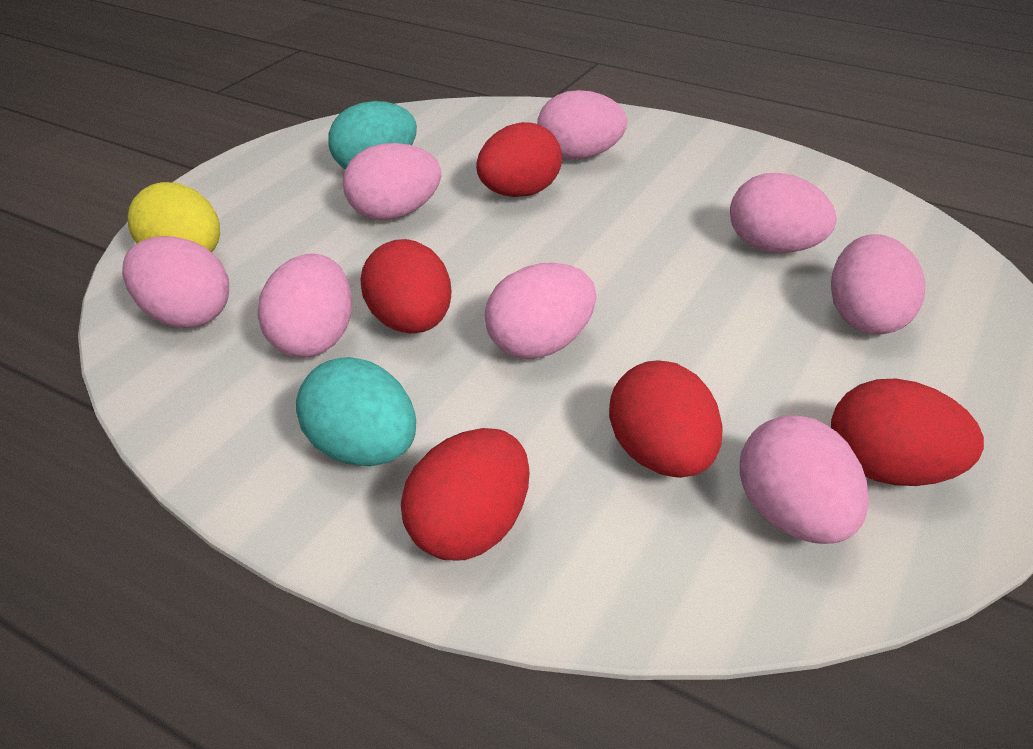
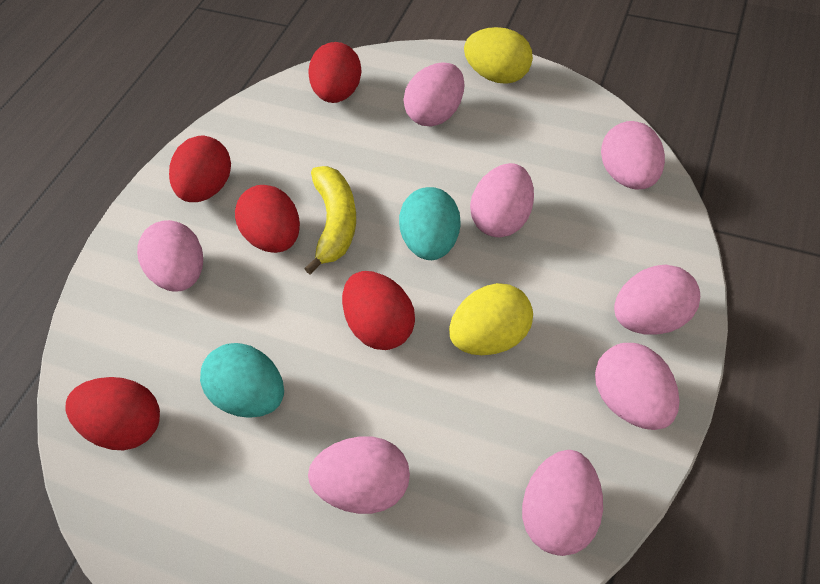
yellow banana: none = 0 -> [304,166,356,275] = 1
yellow egg: [128,182,220,252] = 1 -> [449,283,533,355] [464,27,533,84] = 2

